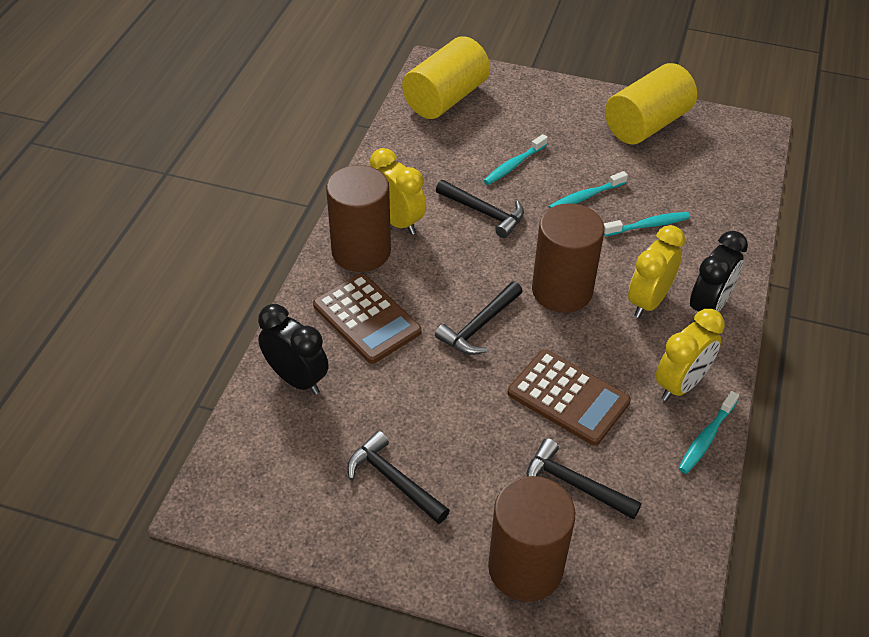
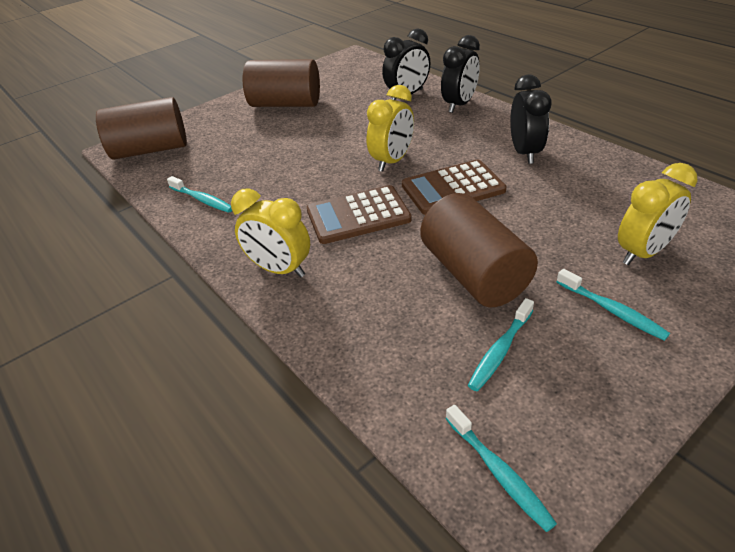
black clock: [258,304,329,395] [690,231,748,322] = 2 -> [382,29,430,100] [441,35,480,113] [510,75,552,164] = 3
black hammer: [347,431,450,524] [435,281,523,355] [436,180,524,238] [527,438,642,520] = 4 -> none = 0
yellow cylinder: [402,36,490,119] [605,63,697,144] = 2 -> none = 0

